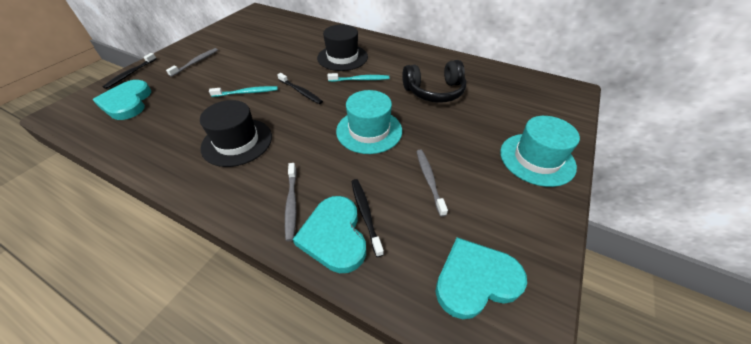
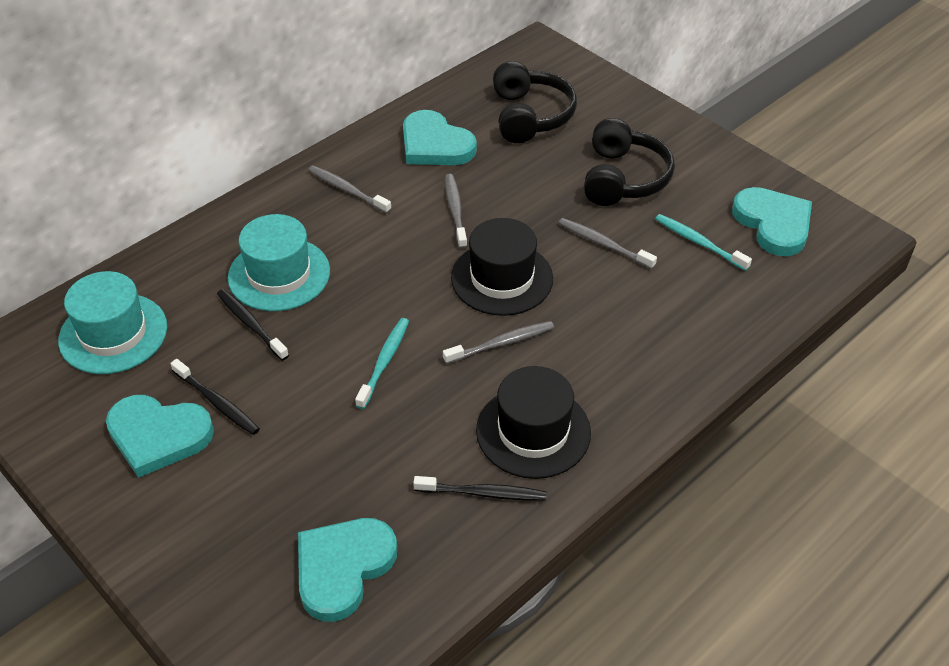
black headphones: [402,60,466,103] = 1 -> [493,61,577,143] [584,118,675,206] = 2
grey toothbrush: [166,48,218,77] [285,163,297,241] [416,149,448,217] = 3 -> [308,165,392,214] [443,321,554,364] [445,174,467,249] [559,218,657,269] = 4
turquoise heart: [93,80,151,120] [293,196,366,273] [436,238,527,319] = 3 -> [106,395,214,478] [298,518,397,622] [403,110,477,165] [732,187,812,256] = 4

